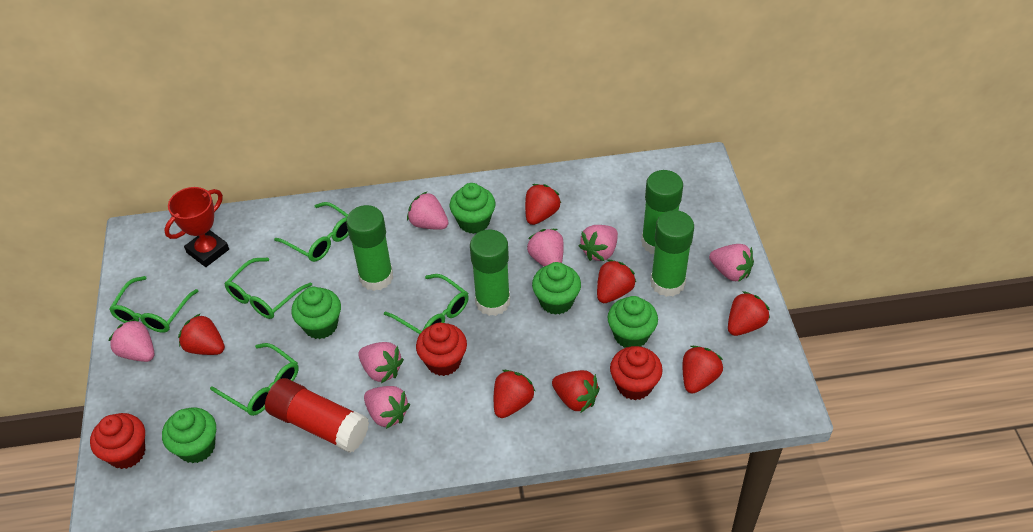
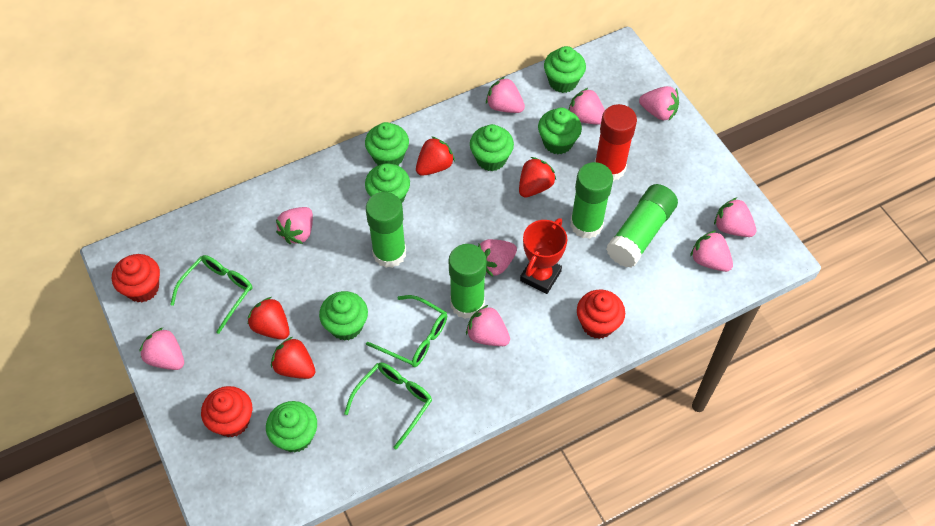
green cupcake: [162,408,216,463] [291,287,341,339] [450,183,495,234] [532,262,581,315] [607,296,658,348] = 5 -> [266,401,317,452] [319,291,368,341] [365,122,409,166] [365,163,410,203] [470,124,514,171] [538,108,582,154] [544,46,586,93] = 7
green glasses: [109,276,198,333] [210,343,299,416] [224,258,312,319] [274,202,349,262] [384,274,469,334] = 5 -> [170,255,252,334] [344,362,432,449] [366,295,447,367] = 3
pink strawberry: [109,319,154,362] [358,342,404,383] [364,386,410,429] [407,192,449,230] [527,229,564,266] [579,225,618,261] [709,244,754,282] = 7 -> [139,328,184,370] [276,207,313,244] [466,305,510,346] [478,239,517,277] [486,77,525,113] [569,88,605,125] [639,86,679,120] [690,230,733,272] [714,198,756,237] = 9
red strawberry: [178,313,225,355] [494,370,536,418] [525,184,562,225] [552,370,600,412] [597,260,636,303] [683,346,723,394] [728,291,770,336] = 7 -> [248,297,290,340] [271,337,316,379] [416,136,455,176] [519,157,556,197] = 4

